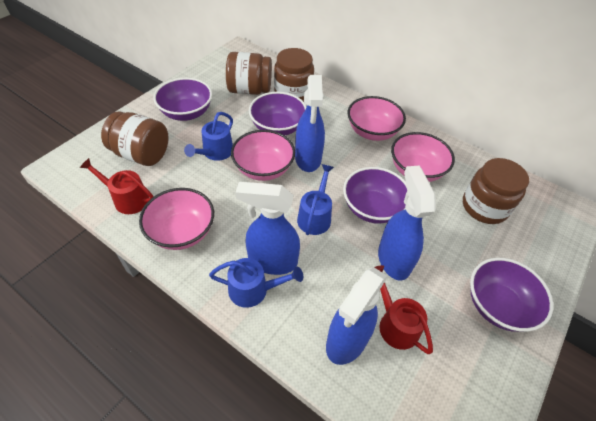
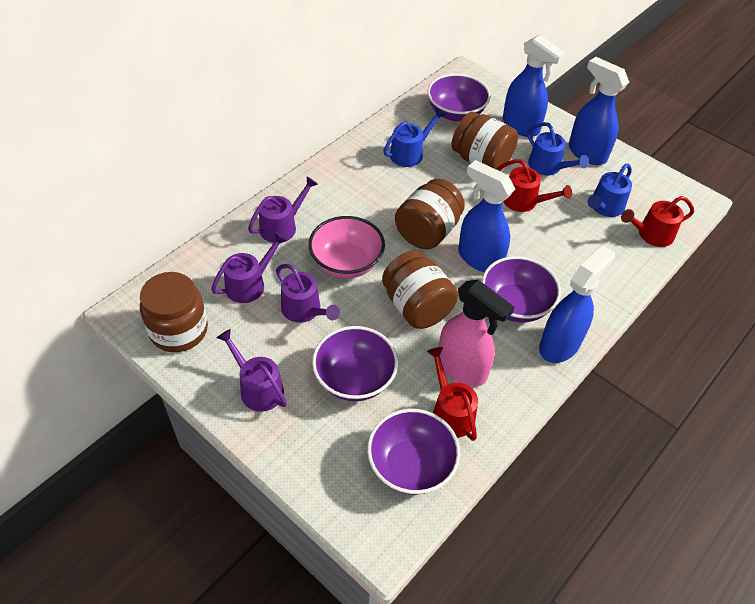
pink bowl: [139,188,214,250] [231,130,295,181] [347,96,406,141] [391,132,455,182] = 4 -> [309,216,385,278] = 1
pink spray bottle: none = 0 -> [439,280,514,387] = 1
purple watering can: none = 0 -> [211,232,288,303] [217,329,287,412] [248,176,318,243] [276,264,340,323] = 4
red watering can: [79,158,153,214] [374,265,433,354] = 2 -> [427,347,478,441] [496,159,572,212] [621,196,694,247] = 3

